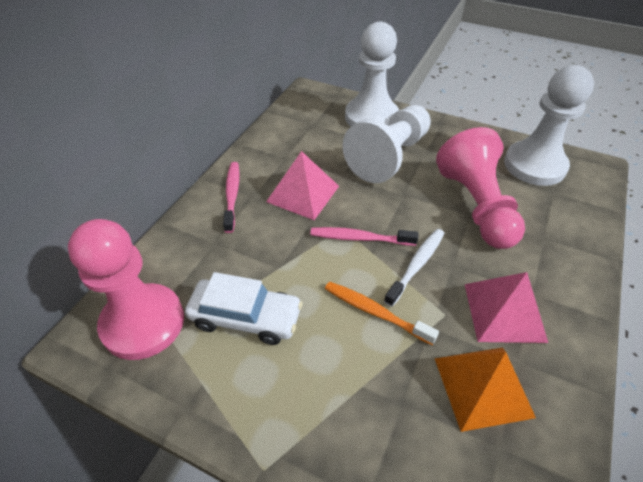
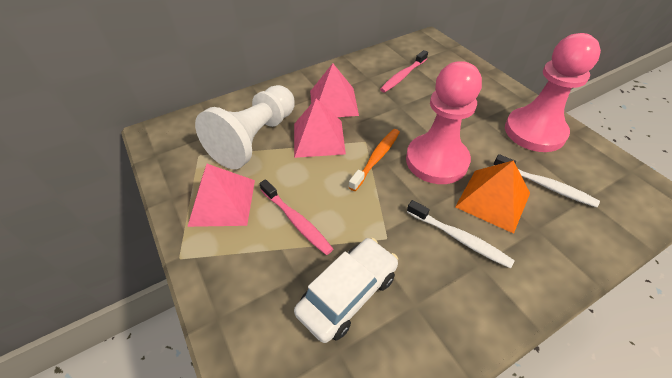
pink pyramid: [266,151,339,220] [465,272,548,343] = 2 -> [187,164,255,227] [294,98,346,158] [310,63,359,117] = 3
white pawn: [343,105,431,183] [345,22,399,127] [504,65,594,186] = 3 -> [195,85,295,169] = 1
white toothbrush: [384,229,444,307] = 1 -> [407,200,515,268] [493,154,600,208] = 2

